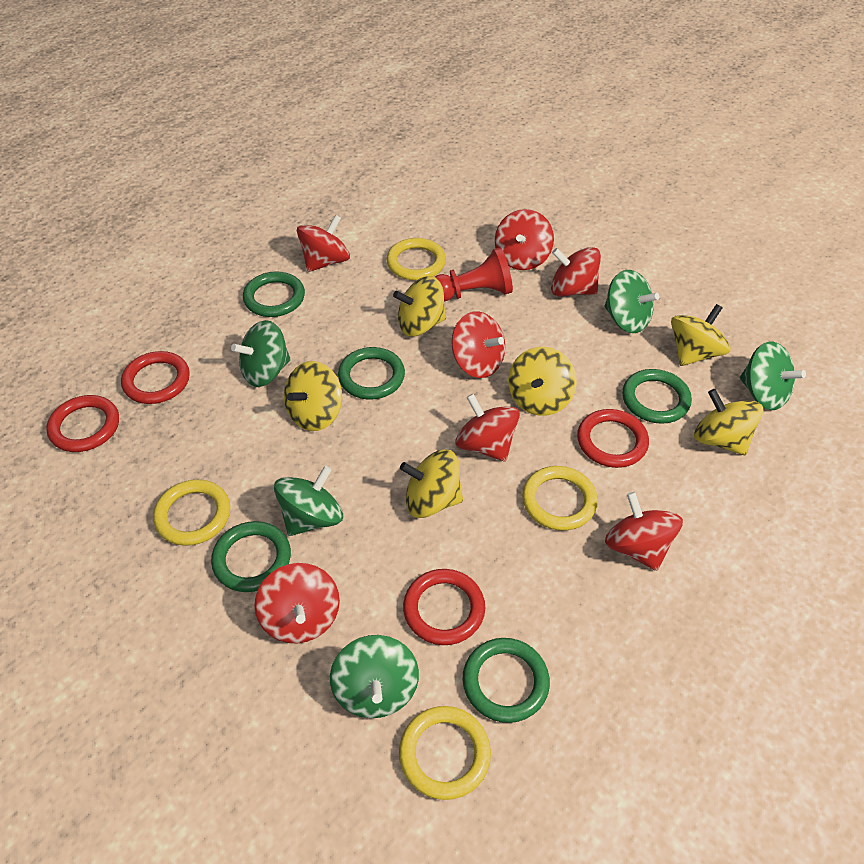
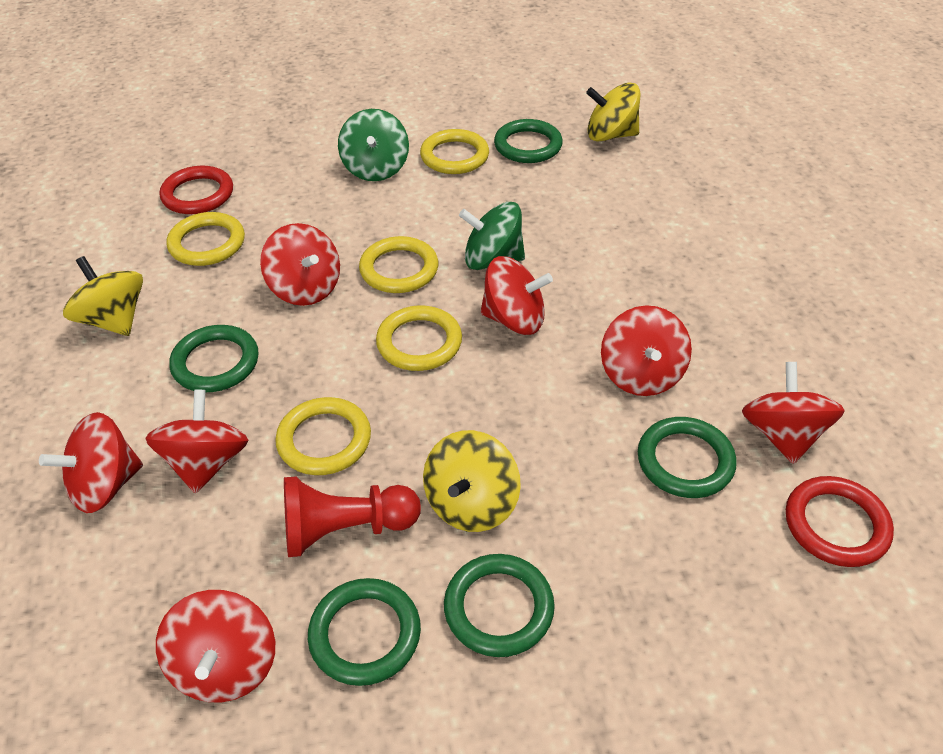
green spinning top: [231,320,291,387] [274,466,343,536] [330,635,419,718] [604,270,659,333] [740,342,806,410] = 5 -> [338,109,409,181] [459,202,525,270] = 2
red ring: [46,395,119,452] [121,351,190,404] [403,569,485,645] [577,409,649,468] = 4 -> [159,166,233,214] [786,476,894,567] = 2
yellow ring: [153,479,230,546] [387,238,446,280] [399,706,491,800] [522,466,598,531] = 4 -> [167,212,245,266] [275,397,371,475] [359,236,438,293] [376,305,462,371] [420,129,489,174] = 5
yellow spinning top: [284,361,342,431] [393,276,446,336] [400,449,463,518] [508,347,577,416] [671,304,731,366] [694,389,763,455] = 6 -> [63,256,143,336] [423,430,521,532] [586,82,640,142] = 3

